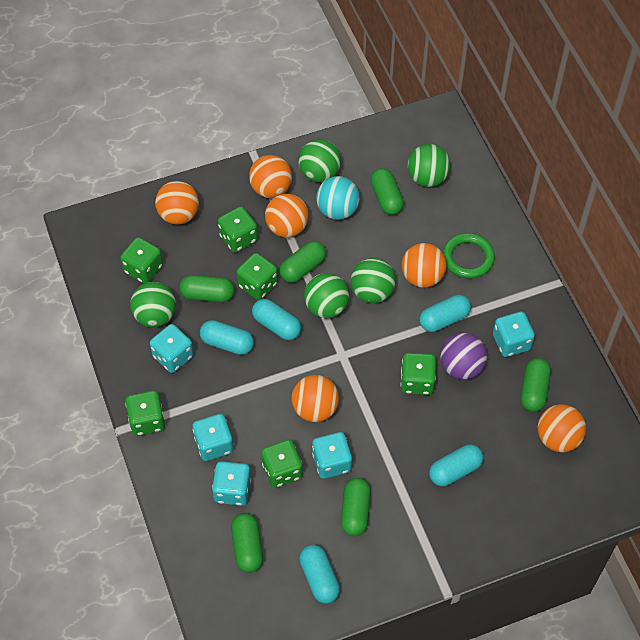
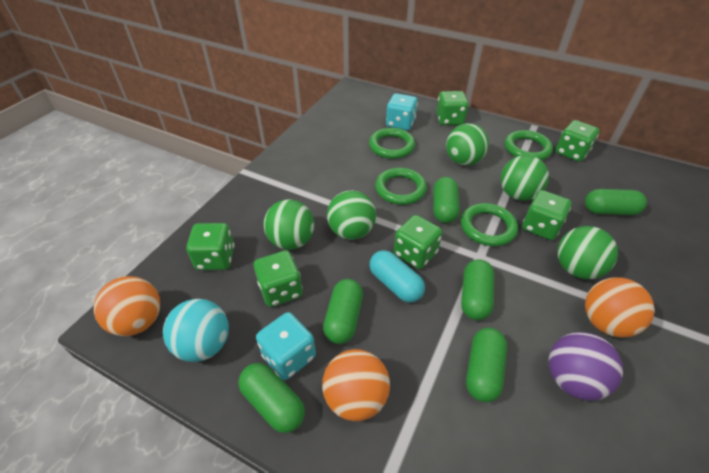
green ring: [443,233,495,279] = 1 -> [369,128,415,159] [375,168,427,205] [461,203,518,246] [505,130,553,160] = 4
orange ball: [155,181,199,225] [249,155,292,198] [265,194,309,237] [292,375,339,422] [402,243,446,288] [538,404,586,452] = 6 -> [93,276,160,336] [322,349,390,421] [585,277,655,338] = 3
turquoise capsule: [200,320,254,355] [252,299,301,340] [299,545,340,604] [419,295,471,332] [429,444,484,486] = 5 -> [369,250,425,302] = 1
turquoise dice: [150,324,194,373] [193,414,234,461] [212,461,251,506] [312,432,352,479] [493,312,535,357] = 5 -> [256,312,316,380] [386,93,418,130] = 2

